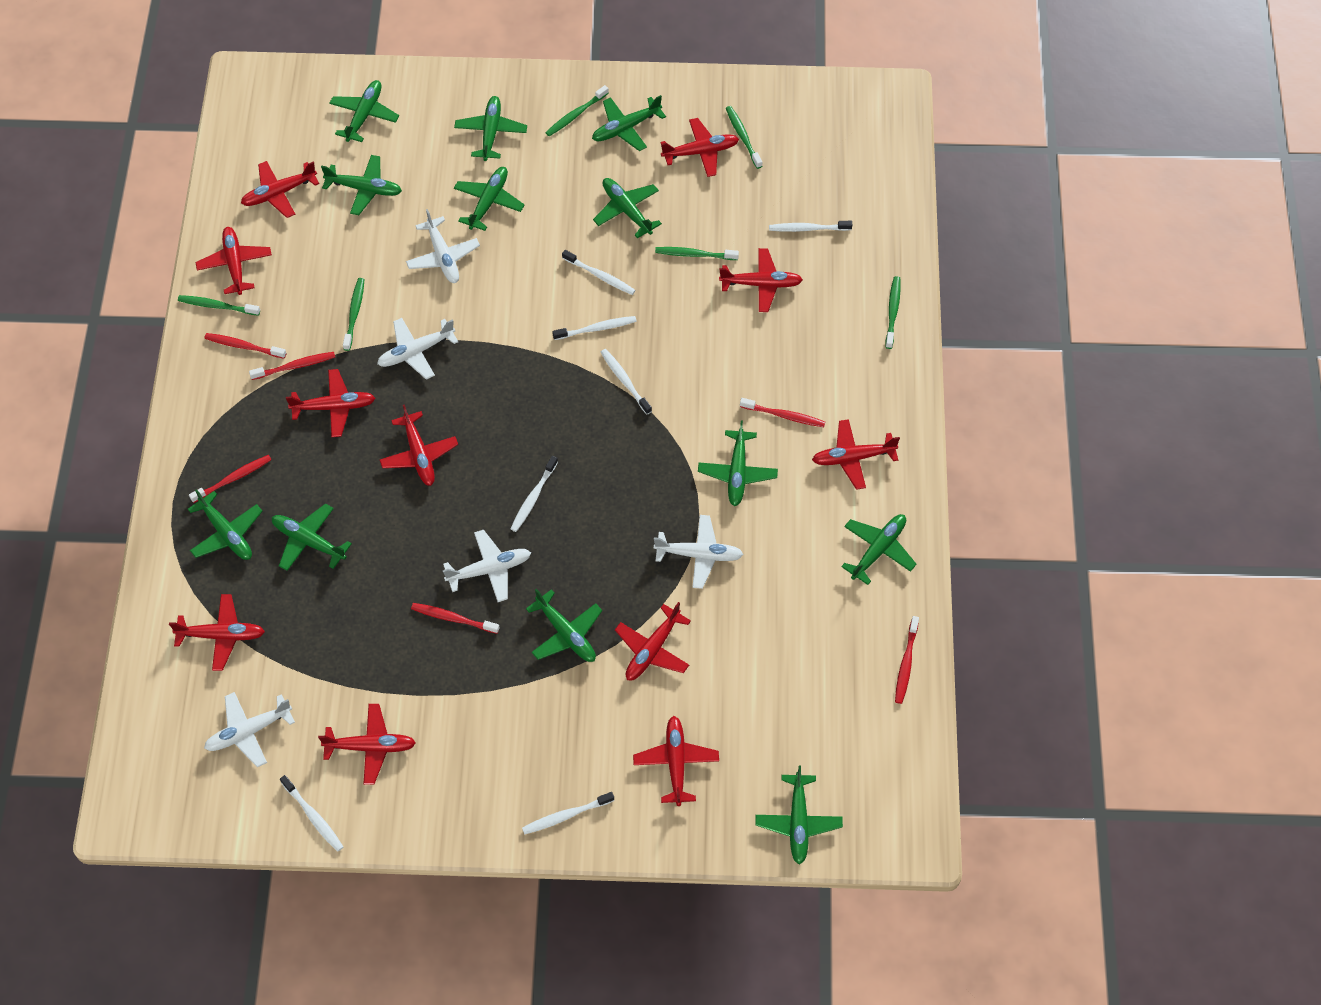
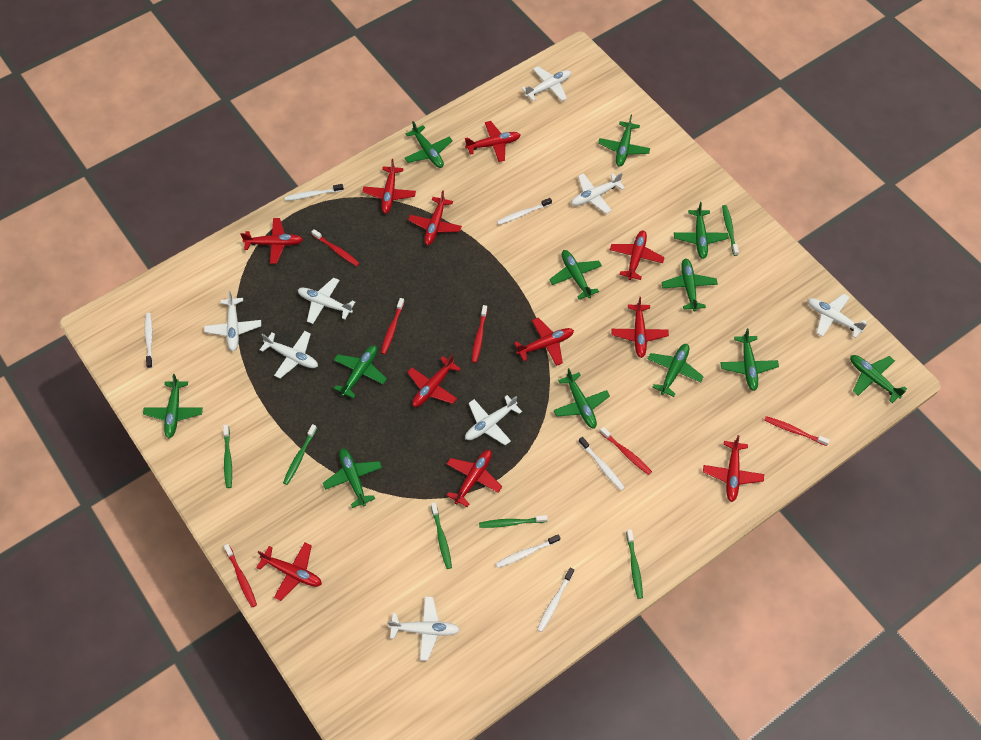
white plane: [204,692,295,767] [377,318,458,380] [406,209,480,283] [443,530,531,602] [654,515,744,589] = 5 -> [204,291,261,351] [260,331,318,379] [298,278,355,324] [387,596,460,661] [465,395,522,445] [521,66,571,101] [571,173,625,214] [808,294,867,338] = 8
white toothbrush: [280,775,343,852] [511,456,558,532] [522,792,614,835] [552,316,637,340] [562,250,636,295] [601,349,652,414] [769,221,852,232] = 7 -> [145,313,153,369] [285,184,344,201] [495,534,560,568] [497,198,552,225] [537,567,574,632] [579,437,625,491] = 6

